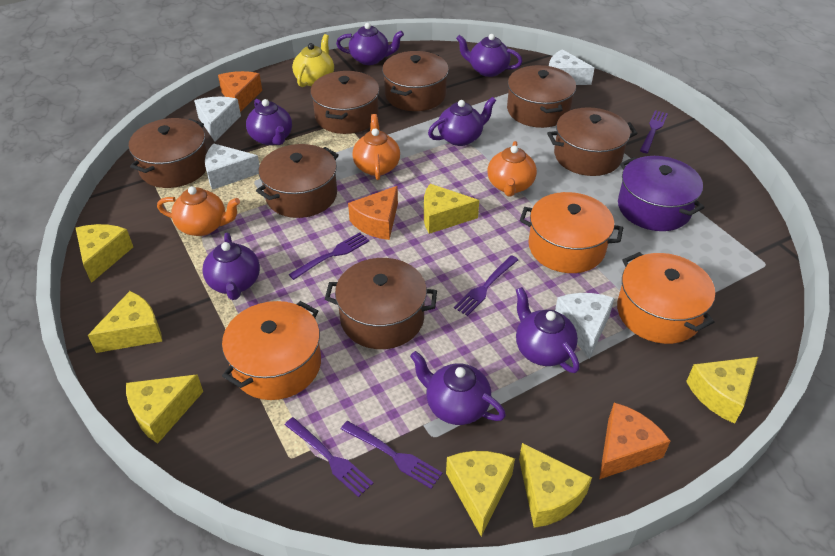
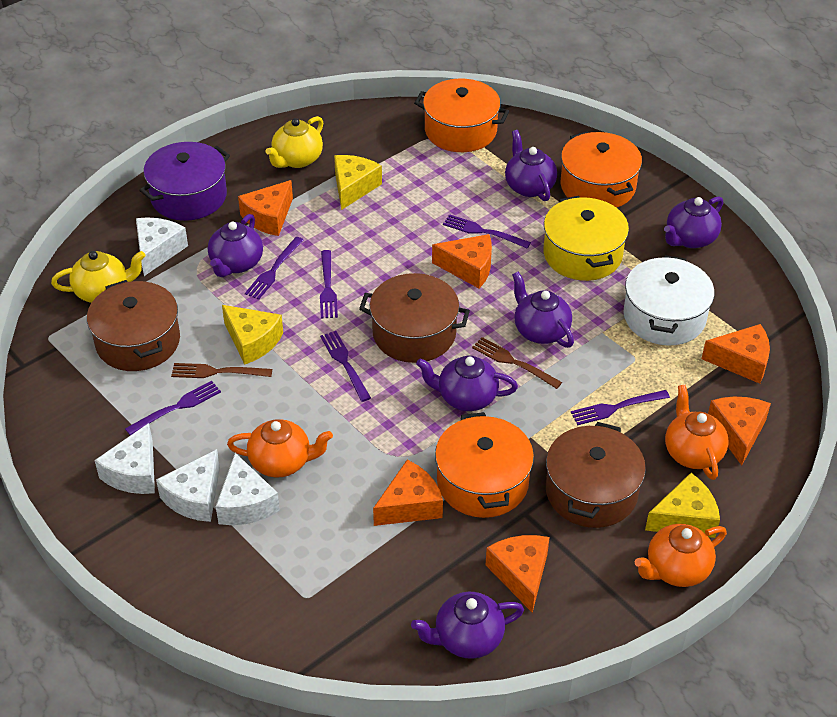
brown fork: none = 0 -> [171,363,272,378] [472,337,562,389] = 2
brown pot: [129,118,207,188] [256,144,339,218] [310,71,379,134] [325,258,437,349] [382,51,449,111] [507,65,576,128] [547,107,638,176] = 7 -> [87,280,180,371] [359,273,470,363] [546,422,646,528] = 3
orange cheese: [218,71,262,112] [348,186,398,240] [599,403,671,479] = 3 -> [238,180,293,236] [373,460,443,526] [432,234,492,288] [486,535,550,613] [702,324,770,384] [708,397,771,465] = 6
purple fork: [285,417,373,497] [288,232,369,280] [341,421,442,489] [454,255,518,316] [640,110,668,153] = 5 -> [125,381,221,435] [245,237,304,300] [320,250,338,319] [320,331,371,402] [443,214,531,249] [571,390,670,425] = 6
purple teapot: [202,233,260,300] [246,99,292,145] [336,23,404,65] [410,351,506,425] [428,97,496,146] [456,34,523,77] [516,287,579,373] = 7 -> [208,214,263,277] [411,592,524,659] [416,356,518,411] [505,130,557,201] [512,272,574,348] [664,197,723,248] = 6
white pot: none = 0 -> [623,255,714,345] = 1
yellow cheese: [76,224,133,283] [88,291,162,353] [126,375,203,443] [424,184,479,234] [446,451,515,537] [519,443,592,528] [686,357,758,424] = 7 -> [222,305,283,365] [334,155,382,210] [645,473,720,538] = 3
yellow pot: none = 0 -> [543,196,629,281] = 1
yellow teapot: [292,34,334,87] = 1 -> [51,251,145,303] [266,116,324,168] = 2

